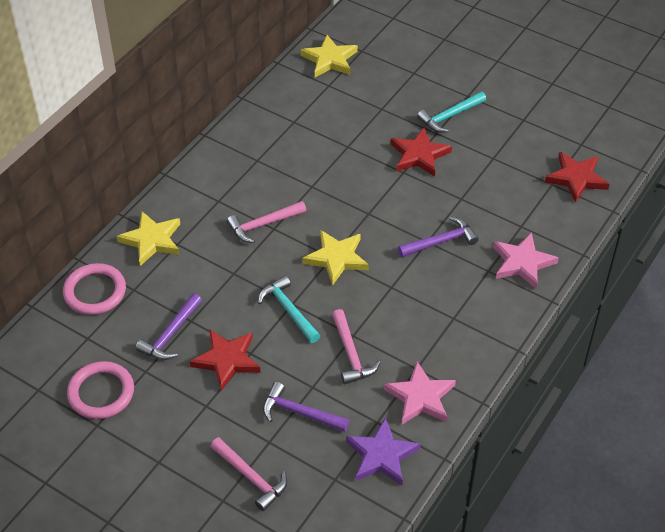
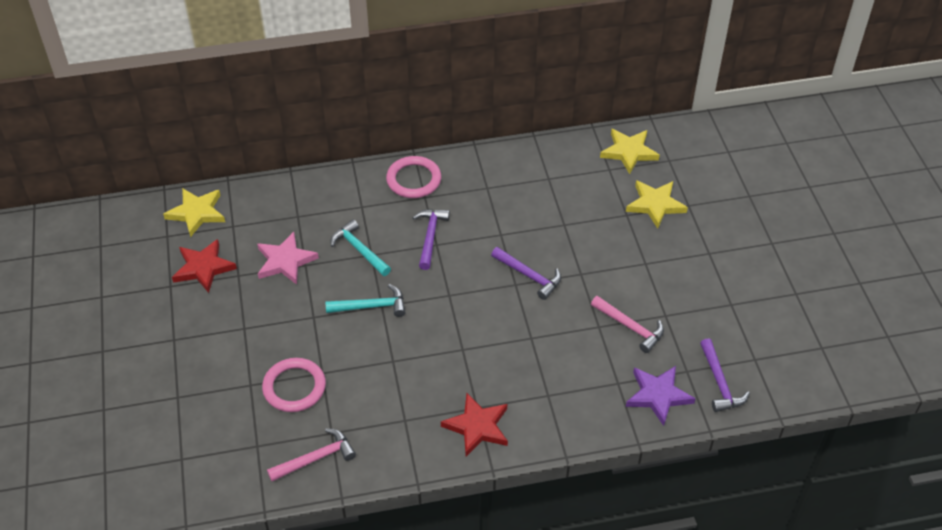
pink hammer: [210,437,287,511] [227,201,306,243] [332,309,381,384] = 3 -> [267,428,356,482] [591,296,664,353] = 2
pink star: [384,361,456,424] [493,232,559,289] = 2 -> [257,232,319,285] = 1
red star: [189,330,261,391] [391,127,452,176] [545,152,609,203] = 3 -> [172,239,237,293] [441,393,508,457] = 2

